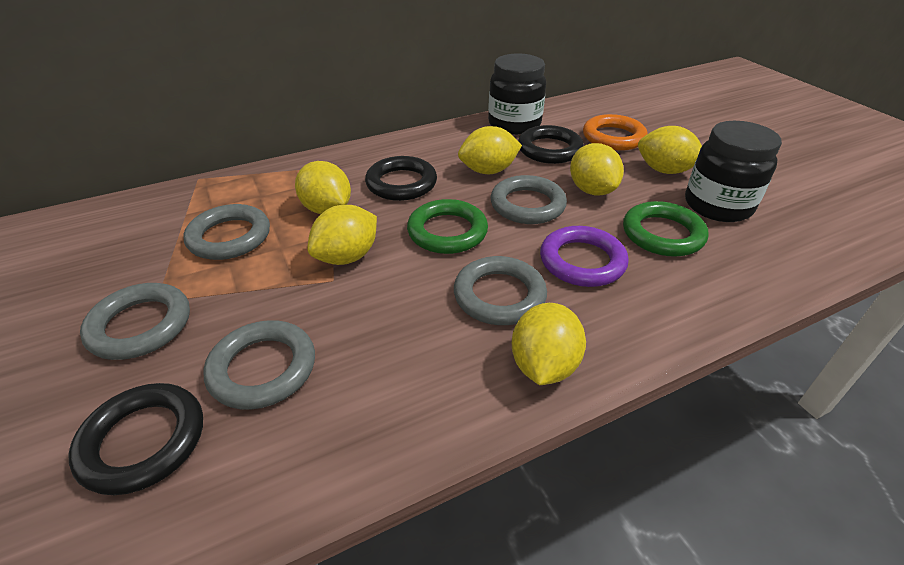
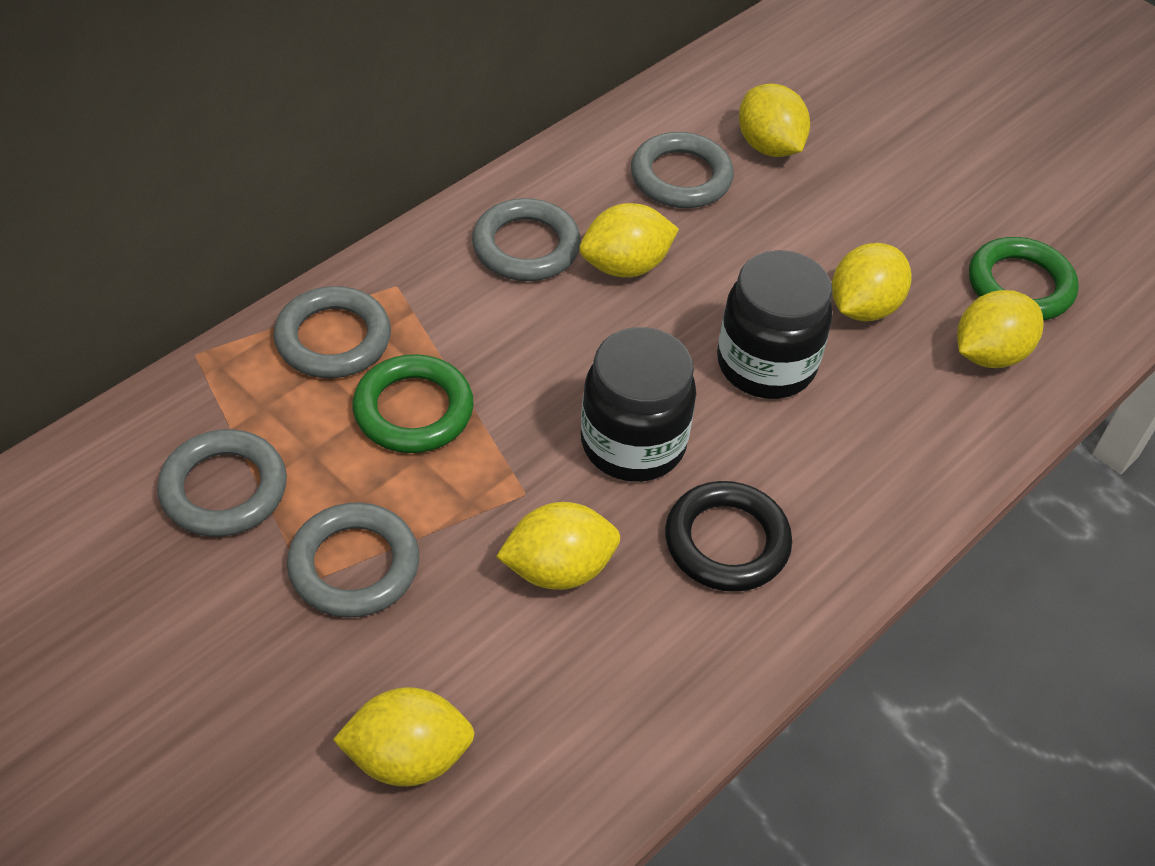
black ring: [69,383,203,495] [365,156,437,201] [518,125,584,164] = 3 -> [665,481,792,592] = 1
orange ring: [583,114,647,151] = 1 -> none = 0
purple ring: [540,226,629,287] = 1 -> none = 0

